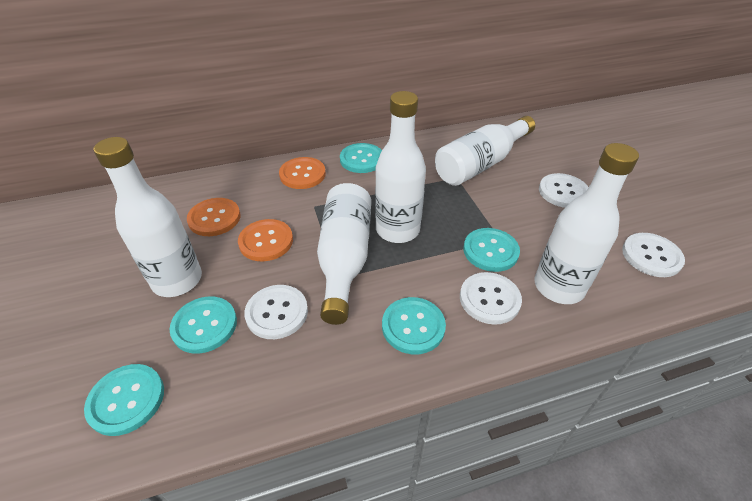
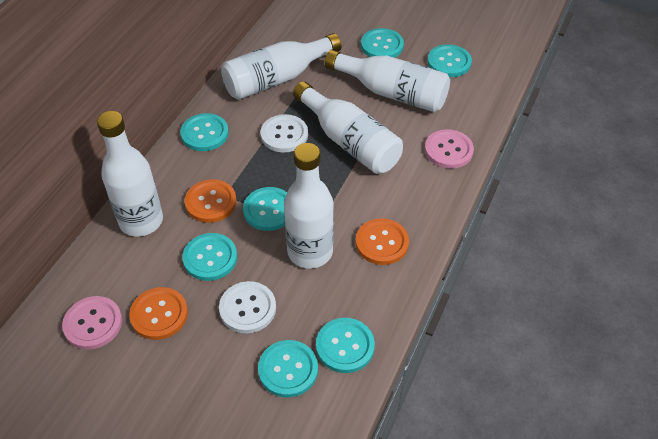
pink button: none = 0 -> [62,296,122,350] [425,129,474,169] = 2
turquoise button: [84,364,164,436] [169,296,237,354] [340,143,382,173] [382,297,446,354] [463,228,520,272] = 5 -> [180,113,229,151] [182,233,237,281] [243,187,287,231] [258,340,318,398] [316,318,375,373] [361,28,404,58] [427,44,472,77] = 7
white button: [244,285,308,339] [460,272,522,325] [539,173,588,208] [622,233,685,277] = 4 -> [219,281,276,333] [261,114,308,152] = 2

